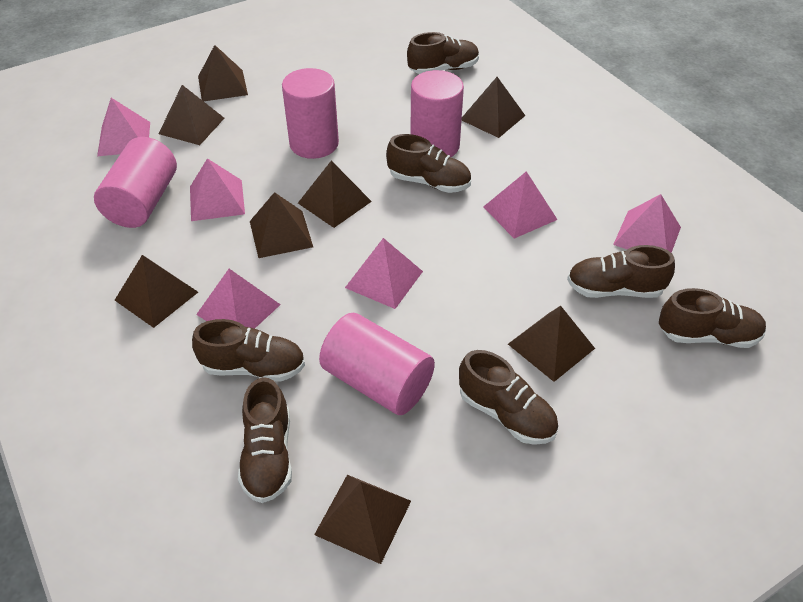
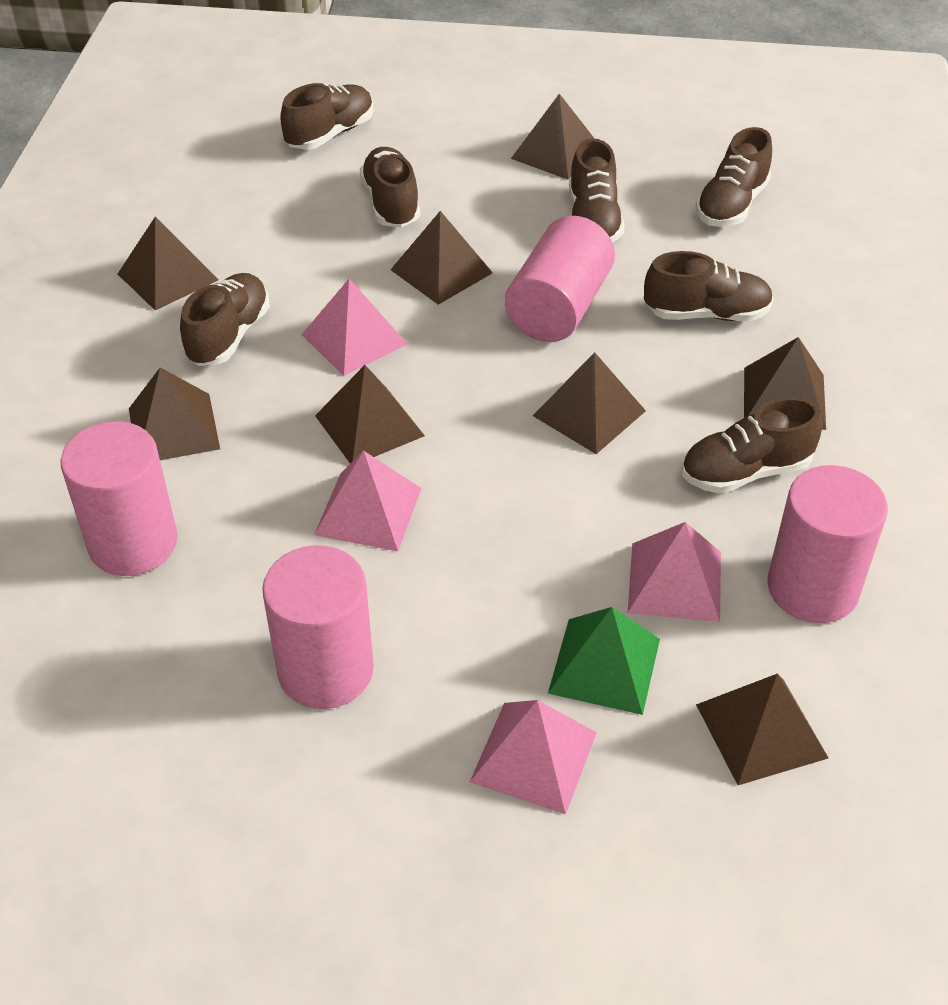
green pyramid: none = 0 -> [548,607,660,715] = 1
pink pyramid: [97,98,150,156] [190,158,245,221] [196,269,281,329] [345,238,423,309] [483,171,558,239] [613,194,681,253] = 6 -> [301,279,407,376] [314,451,422,551] [470,700,597,814] [628,522,721,622] = 4

